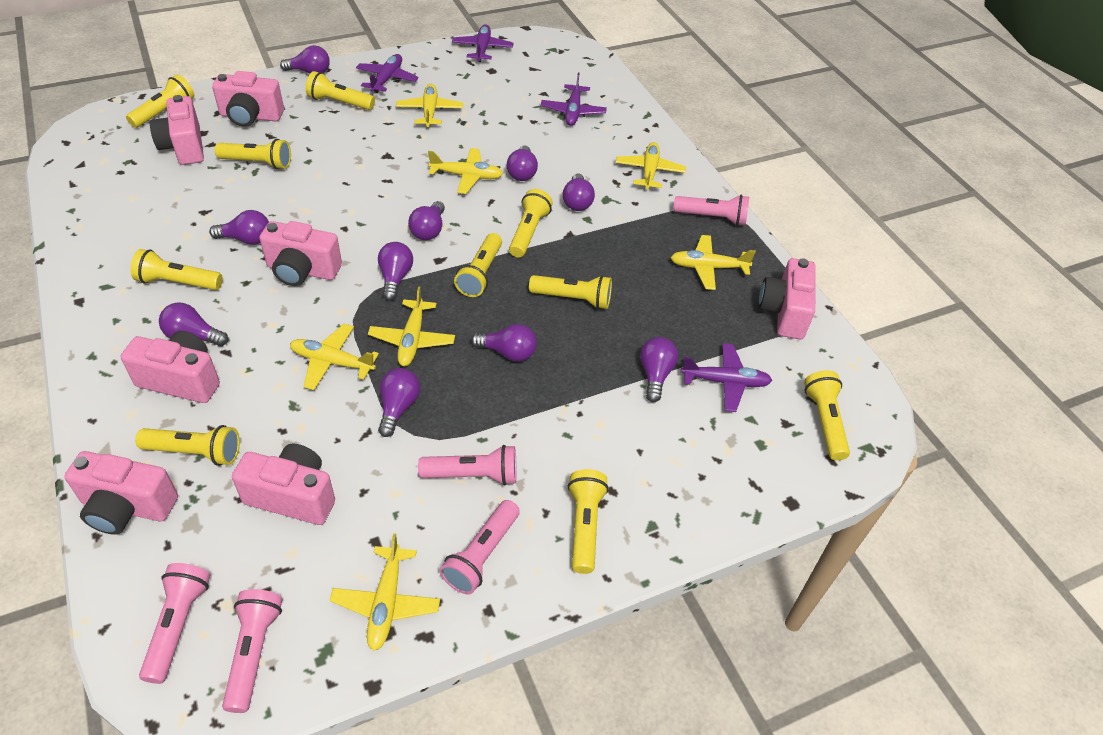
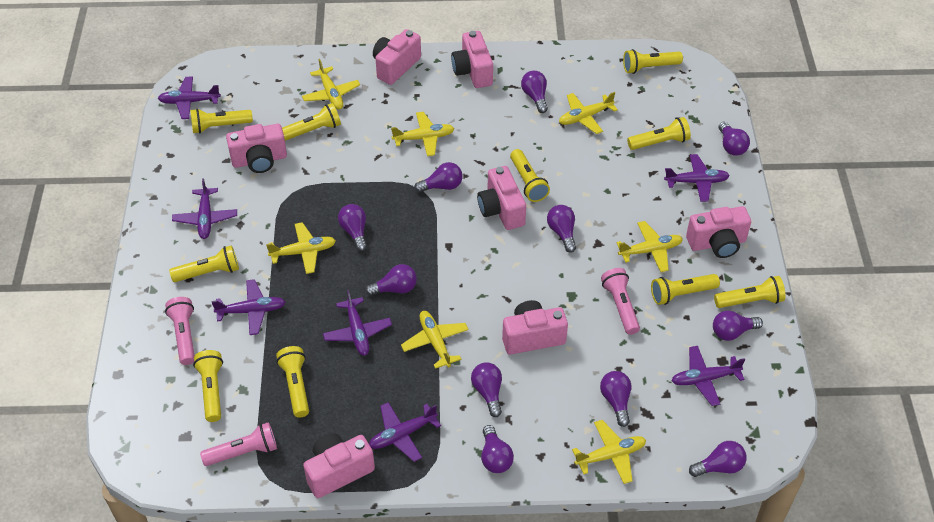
pink flashlight: [139,563,210,684] [222,589,283,713] [418,445,517,485] [440,500,520,594] [673,195,749,226] = 5 -> [165,297,195,365] [200,422,277,466] [601,268,640,335] = 3
purple light bulb: [159,302,228,346] [209,210,269,245] [280,45,330,73] [378,242,413,301] [378,368,420,437] [408,201,445,240] [471,324,537,362] [507,145,538,181] [563,173,595,211] [640,337,678,402] = 10 -> [338,204,367,251] [365,264,417,296] [414,162,463,193] [471,363,502,417] [481,425,514,473] [521,71,548,113] [547,205,576,253] [600,371,631,427] [689,441,747,477] [713,311,763,341] [718,122,750,156] = 11
purple plane: [356,54,419,93] [452,24,514,62] [541,72,607,126] [681,343,773,412] = 4 -> [158,76,221,119] [172,178,237,239] [211,279,285,335] [323,289,392,356] [369,402,441,462] [664,154,730,202] [671,346,745,406] = 7

